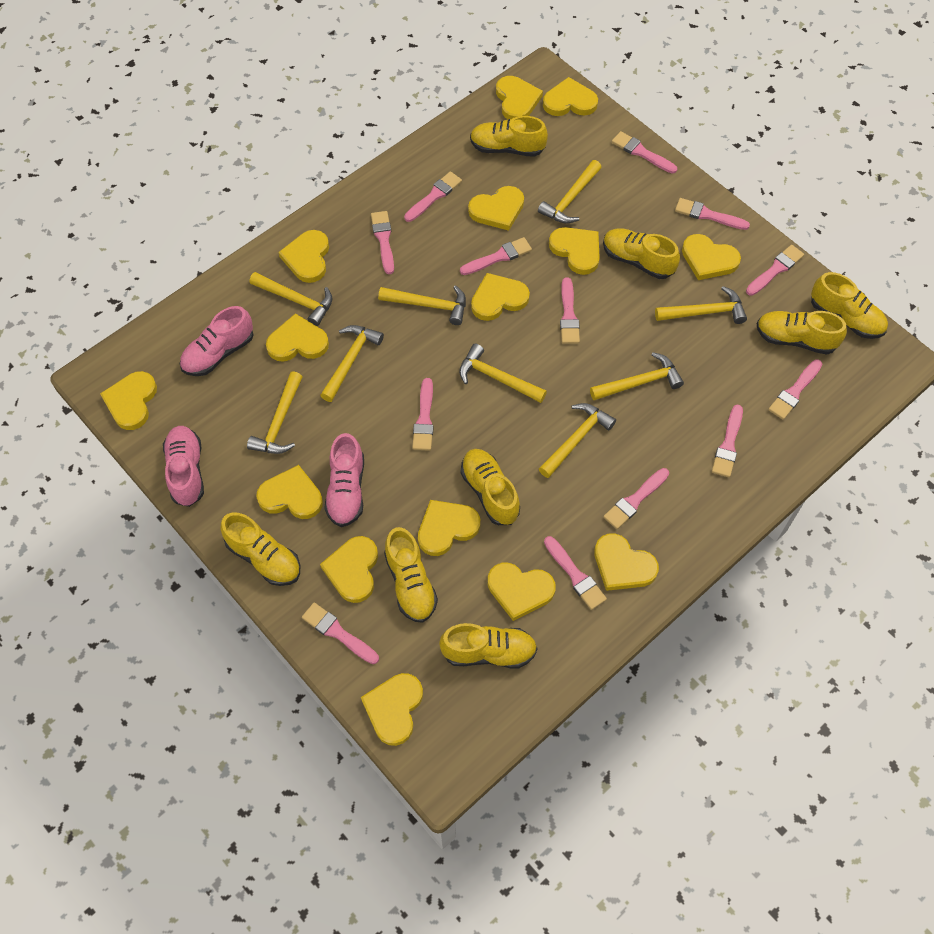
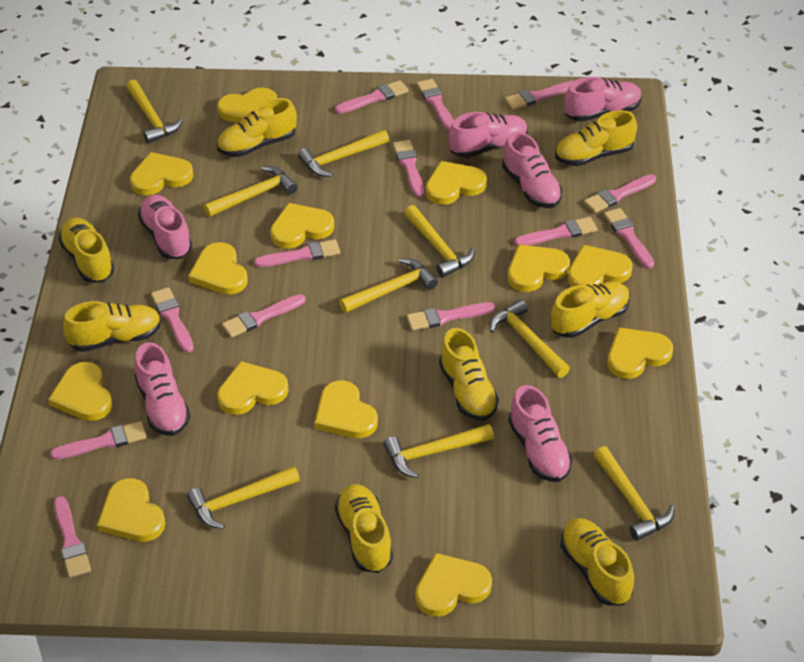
pink shoe: [163,426,204,507] [180,306,253,376] [325,433,364,527] = 3 -> [134,342,190,436] [138,195,193,259] [449,112,528,158] [502,132,562,208] [508,385,573,482] [564,77,642,122] = 6
yellow heart: [100,371,157,430] [256,465,323,519] [266,313,329,362] [278,230,329,283] [320,536,378,603] [361,673,423,746] [418,500,480,556] [468,186,524,231] [471,273,530,321] [488,563,556,621] [496,76,543,119] [543,77,598,116] [549,227,600,275] [594,533,659,591] [682,234,741,280] = 15 -> [48,362,112,421] [97,478,165,542] [130,152,193,196] [188,242,248,295] [217,87,277,123] [217,361,289,415] [270,203,334,249] [314,381,378,438] [415,553,492,617] [426,161,487,205] [508,244,570,292] [568,245,633,287] [608,327,673,379] = 13

